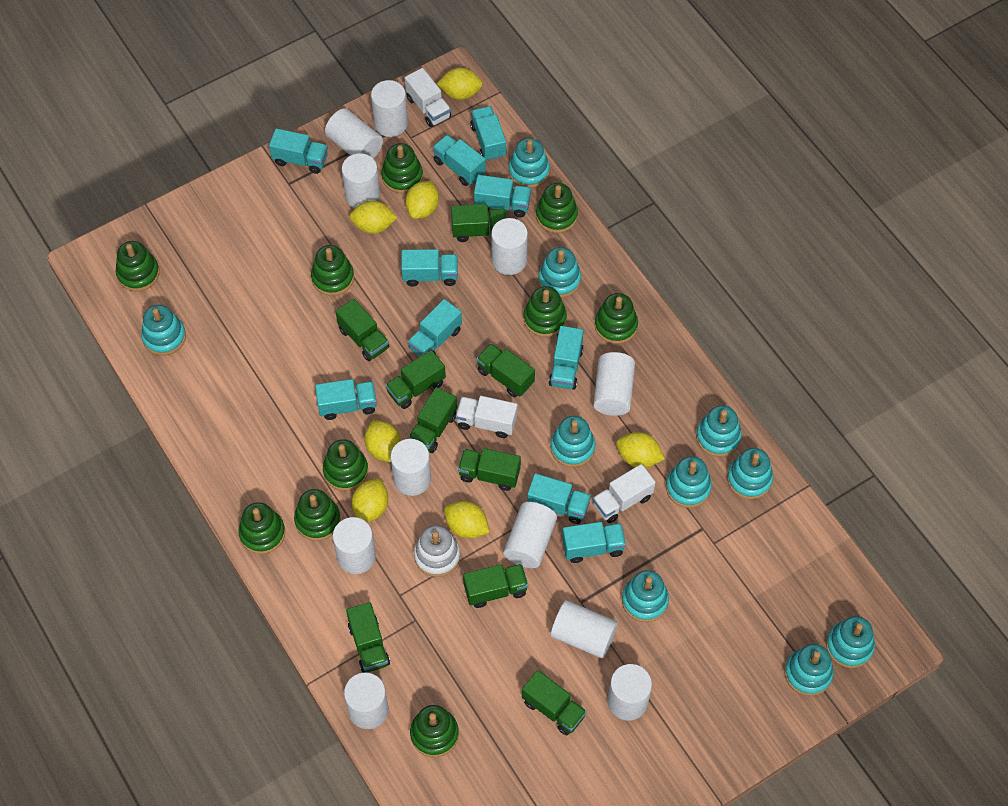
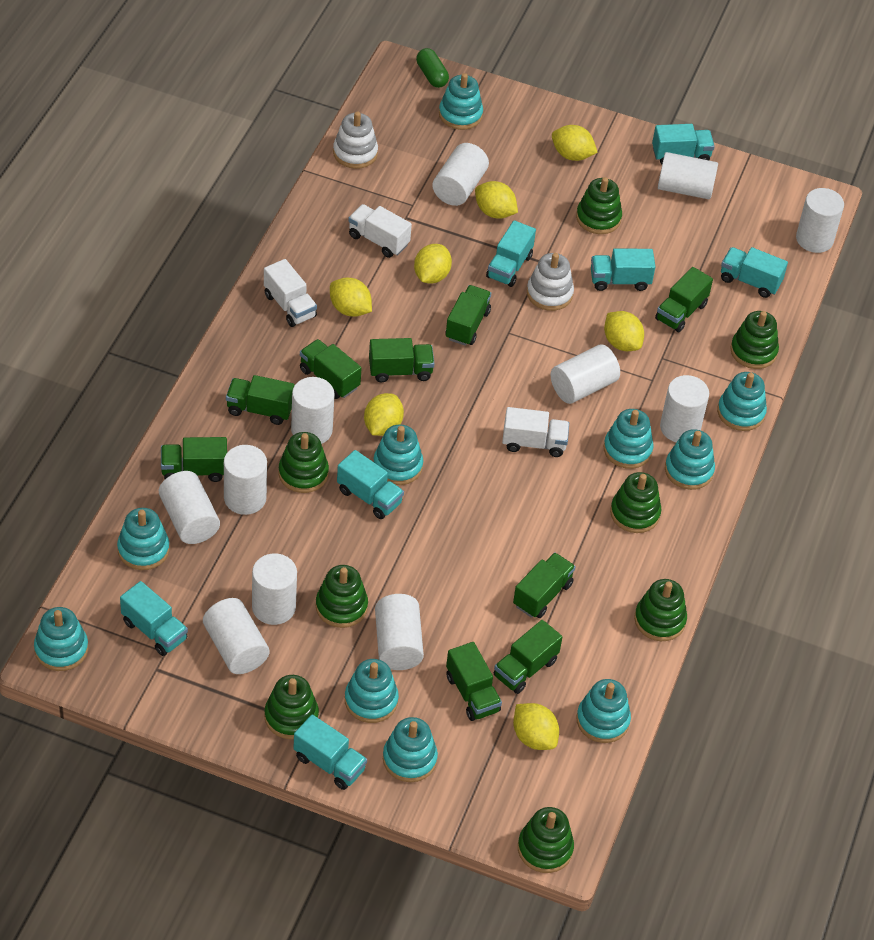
green capsule: none = 0 -> [416,48,449,88] = 1
green stacking toy: [116,241,160,292] [238,502,285,554] [294,489,340,541] [311,245,354,296] [323,439,368,491] [381,143,423,193] [410,705,459,757] [524,286,567,337] [536,183,578,233] [595,293,638,344] = 10 -> [264,675,319,739] [279,432,329,493] [316,565,368,628] [518,807,574,873] [576,177,622,234] [610,472,661,533] [634,579,687,641] [730,311,779,369] = 8
turquoise truck: [269,128,328,174] [315,379,377,420] [401,249,458,287] [408,299,462,356] [433,135,486,186] [470,106,507,161] [474,175,531,217] [527,473,591,524] [549,326,584,390] [562,522,626,563] = 10 -> [120,581,188,656] [293,714,367,790] [337,450,404,519] [486,220,536,287] [591,249,656,291] [652,124,715,164] [721,247,788,298] = 7
white stacking toy: [414,525,460,577] = 1 -> [333,111,378,169] [527,253,574,311] = 2

